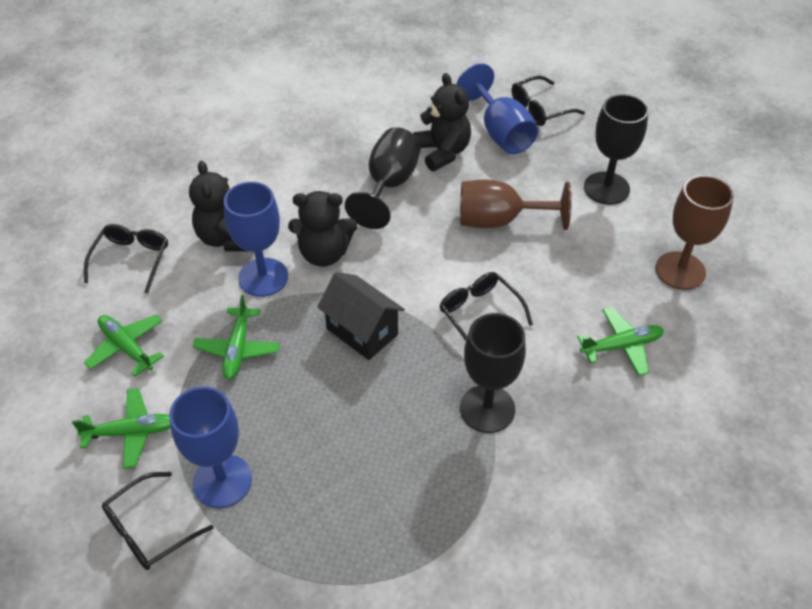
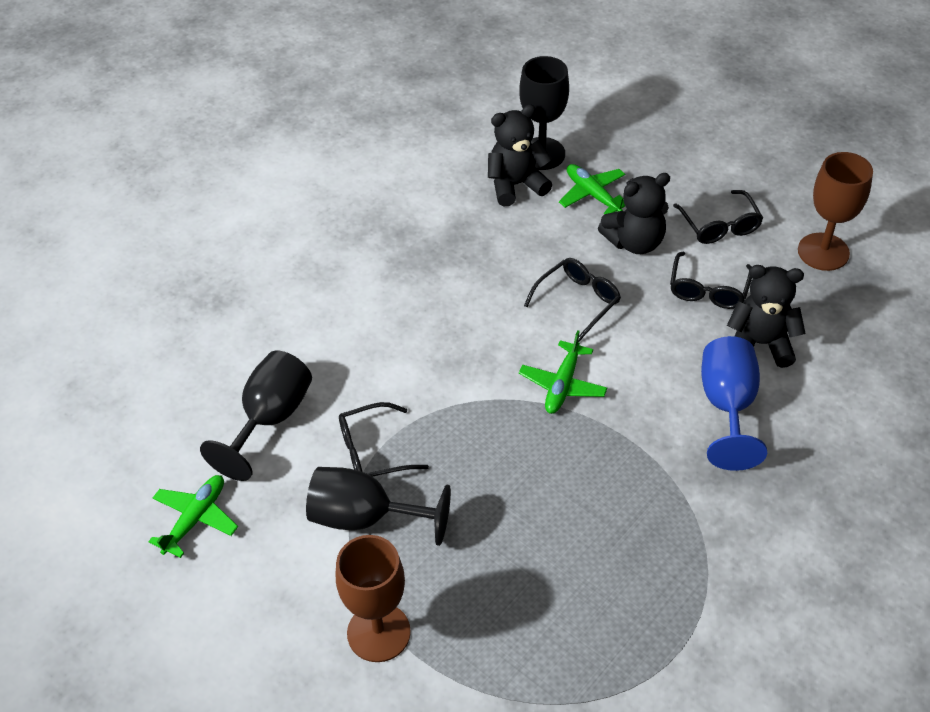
black house: [317,272,405,360] = 1 -> none = 0
blue goblet: [169,386,252,508] [224,182,288,297] [457,63,538,154] = 3 -> [701,336,767,471] = 1
green plane: [72,388,171,469] [84,315,164,377] [193,295,280,380] [577,307,664,376] = 4 -> [149,475,238,558] [519,330,607,414] [559,164,625,214] = 3

